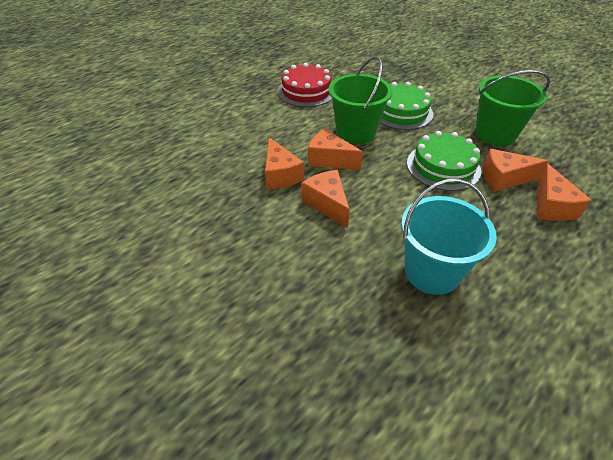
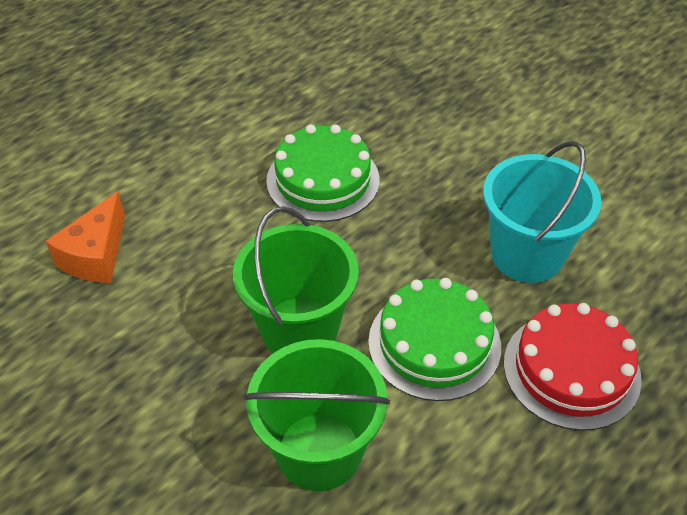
orange cheese: [265,137,304,189] [301,170,350,228] [308,129,363,170] [483,149,549,192] [537,164,591,221] = 5 -> [46,191,125,283] = 1

